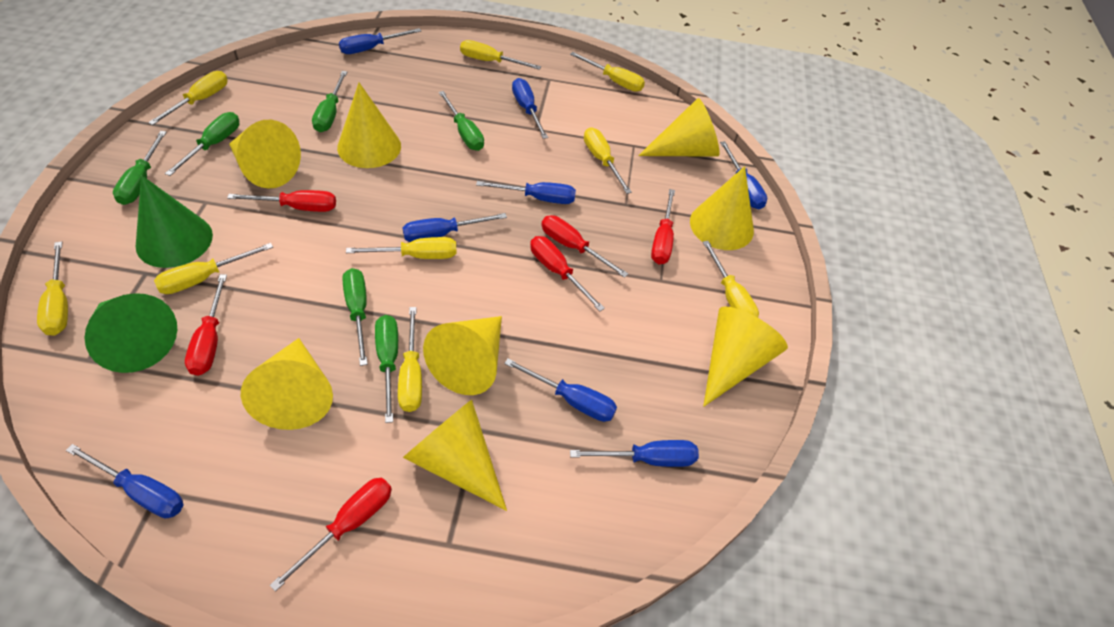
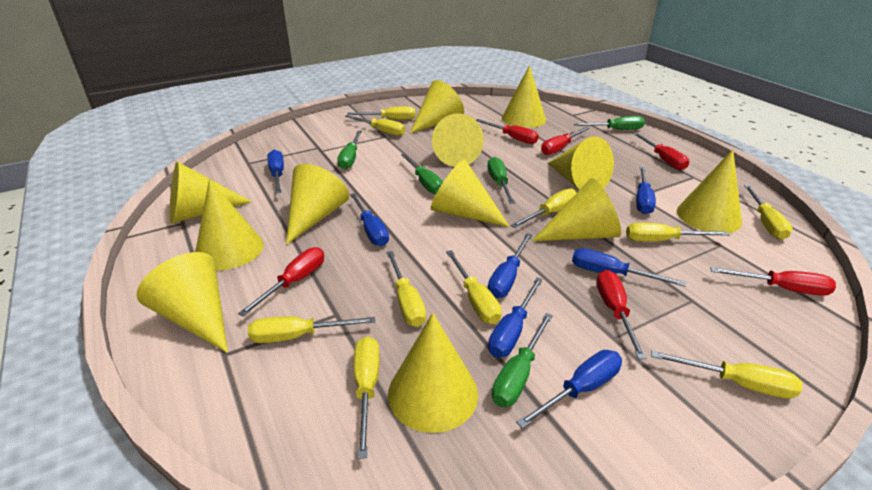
blue screwdriver: [66,444,184,518] [339,28,421,54] [403,213,507,242] [476,181,576,204] [504,358,617,422] [512,78,548,139] [570,440,699,467] [720,141,767,209] = 8 -> [267,150,284,194] [350,193,389,246] [488,233,532,298] [488,277,543,358] [516,350,622,429] [572,248,686,287] [636,167,656,214] = 7
green cone: [84,293,177,373] [136,175,213,268] = 2 -> none = 0
green screwdriver: [113,131,166,205] [165,112,239,176] [312,71,347,132] [342,268,368,366] [375,315,398,423] [439,91,484,151] = 6 -> [337,131,362,169] [401,154,443,194] [487,157,516,204] [492,313,553,407] [574,116,645,130] = 5
yellow cone: [229,120,301,189] [241,338,333,430] [337,83,401,168] [403,400,507,511] [423,316,502,395] [638,98,720,157] [690,166,754,250] [703,306,788,407] = 8 -> [136,252,228,353] [170,162,252,224] [195,179,264,270] [286,164,349,245] [388,313,478,433] [410,80,464,133] [430,159,510,227] [432,113,484,167] [502,65,546,128] [532,178,621,241] [547,137,614,190] [677,149,742,233] = 12
yellow screwdriver: [37,241,68,336] [148,71,228,125] [154,243,273,294] [346,237,457,259] [398,307,422,412] [460,40,541,70] [570,52,645,92] [584,127,632,194] [703,241,759,318] = 9 -> [248,316,376,343] [345,115,405,136] [347,106,415,120] [354,336,380,459] [386,251,426,327] [446,250,502,324] [511,188,577,228] [626,223,729,242] [651,351,802,399] [744,185,792,240] = 10

